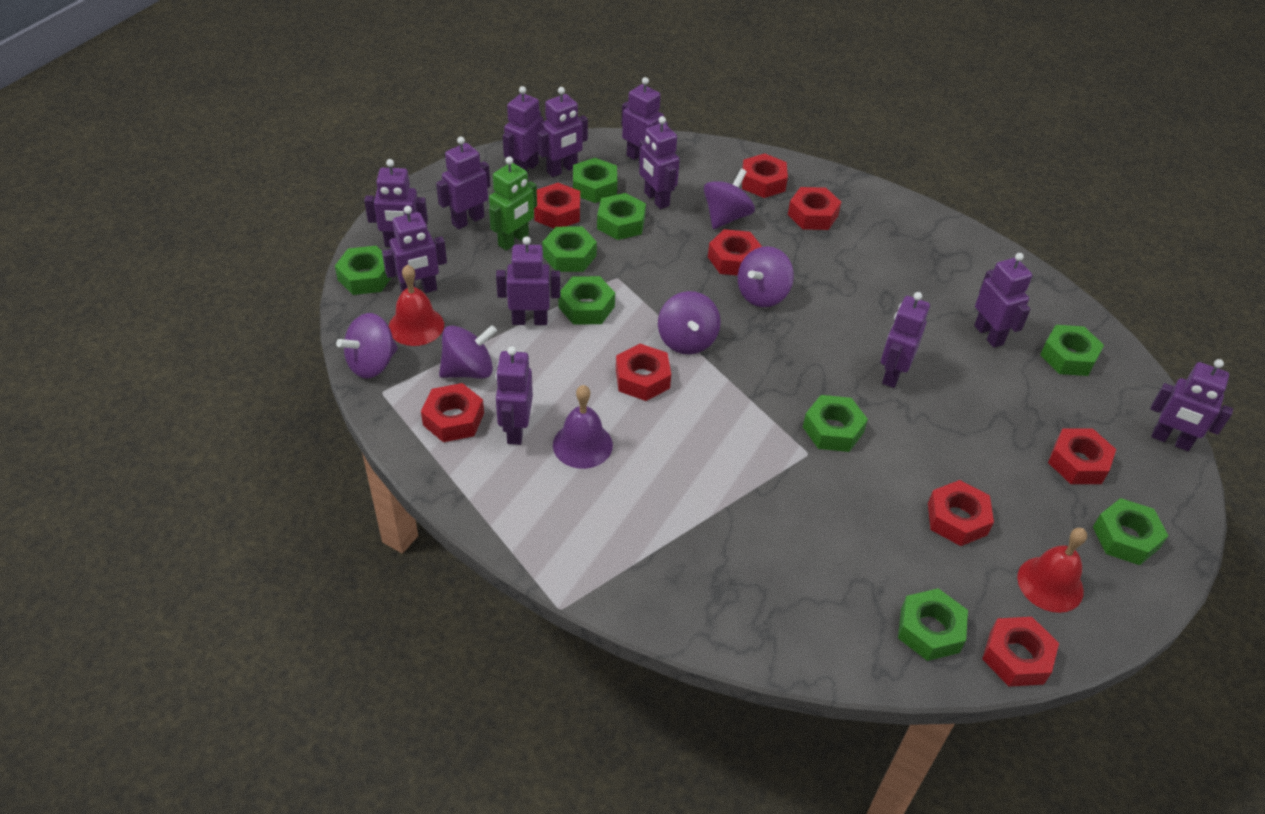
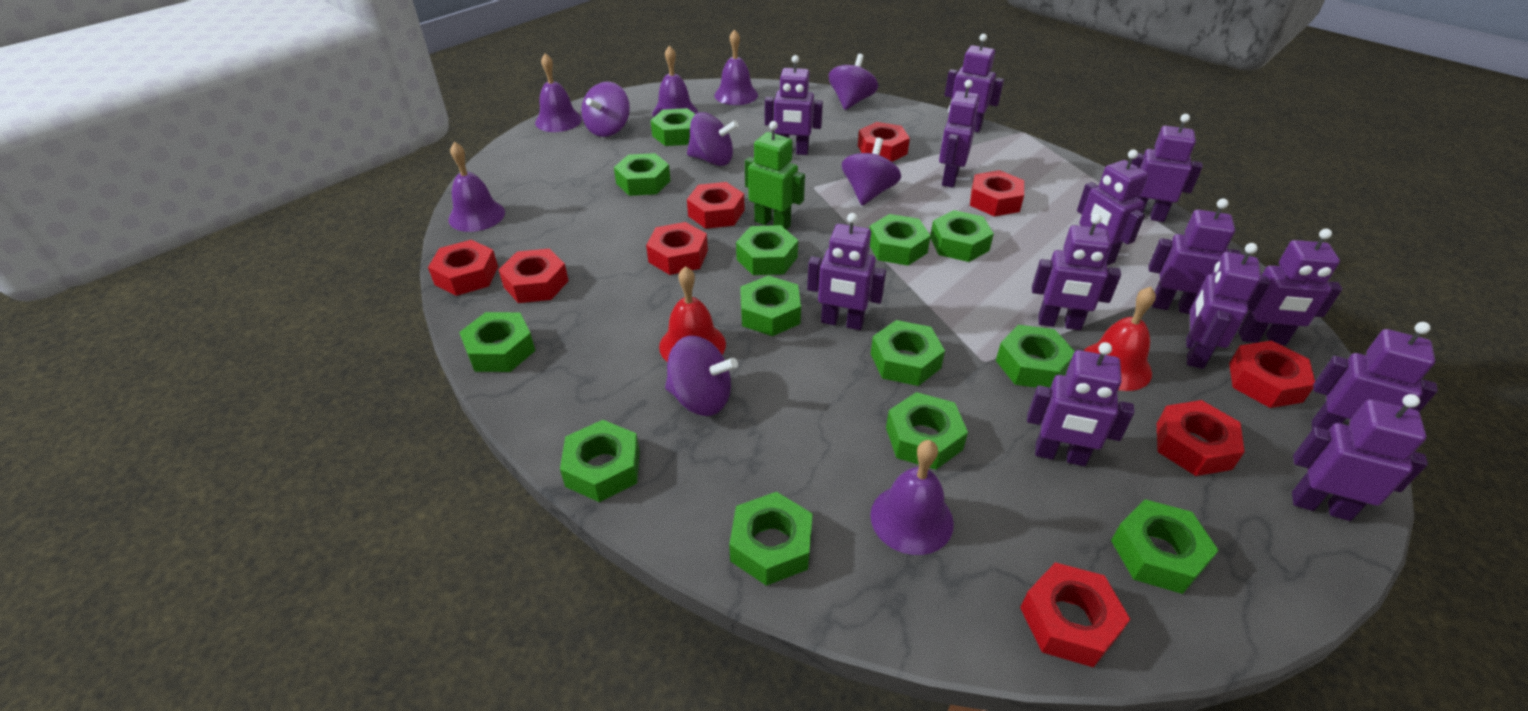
green nut: [335,246,392,295] [542,227,597,272] [558,276,615,325] [573,158,617,203] [597,193,646,240] [803,395,868,452] [898,588,968,661] [1040,325,1104,376] [1093,498,1169,565] = 9 -> [459,312,535,372] [560,420,640,502] [614,153,670,196] [651,108,695,146] [729,492,813,586] [736,225,798,275] [740,275,801,336] [869,214,931,266] [871,320,945,386] [886,392,968,470] [930,210,994,262] [996,325,1075,388] [1111,499,1219,594] = 13
purple bell: [553,385,613,469] = 1 -> [448,142,505,232] [535,53,582,132] [652,45,698,117] [714,29,758,105] [870,440,954,555] = 5
purple robot: [364,159,428,247] [382,206,447,293] [436,136,490,229] [495,346,533,445] [496,236,560,325] [503,86,544,173] [538,87,588,177] [621,77,668,160] [639,116,680,209] [881,292,930,388] [974,253,1033,348] [1150,359,1233,451] = 12 -> [765,55,823,155] [807,213,886,330] [939,80,980,188] [945,34,1004,133] [1027,342,1135,466] [1032,214,1121,330] [1077,150,1148,265] [1132,114,1203,222] [1148,198,1241,314] [1186,243,1261,369] [1238,229,1342,345] [1292,394,1428,521] [1312,322,1438,430] = 13

